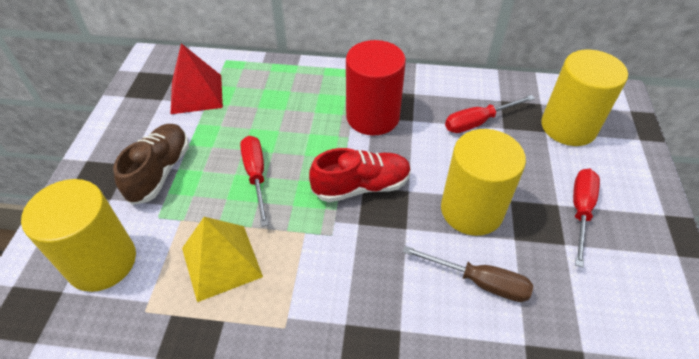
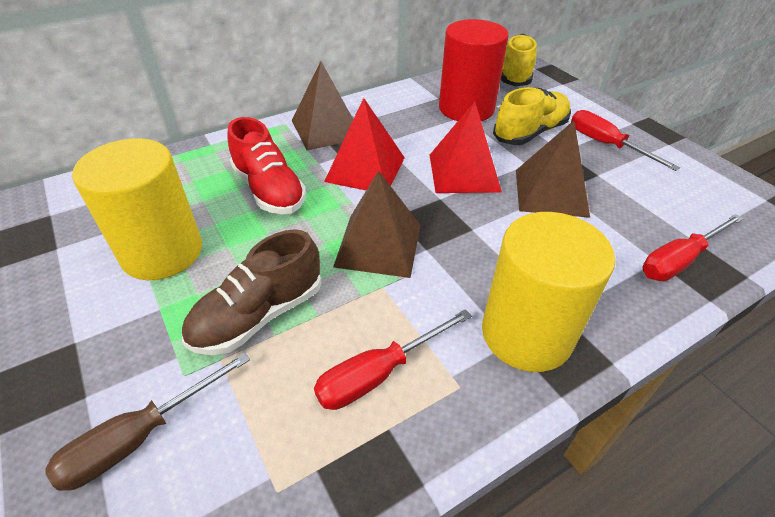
brown pyramid: none = 0 -> [292,61,353,150] [333,170,421,278] [516,121,590,218] = 3
red pyramid: [170,43,223,114] = 1 -> [324,98,405,190] [430,101,502,193] = 2
yellow cylinder: [21,179,136,292] [441,129,526,236] [541,50,628,146] = 3 -> [72,138,202,280] [482,212,615,372] = 2
yellow pyramid: [182,217,263,302] = 1 -> none = 0
yellow shoe: none = 0 -> [493,87,571,145] [501,34,537,86] = 2

